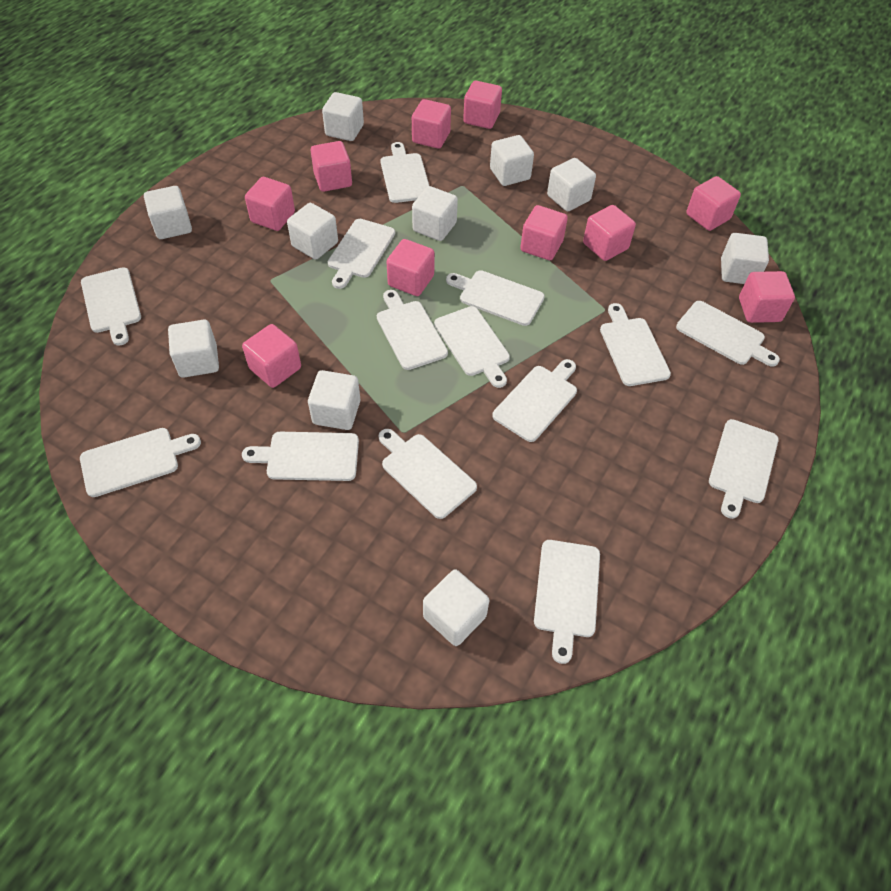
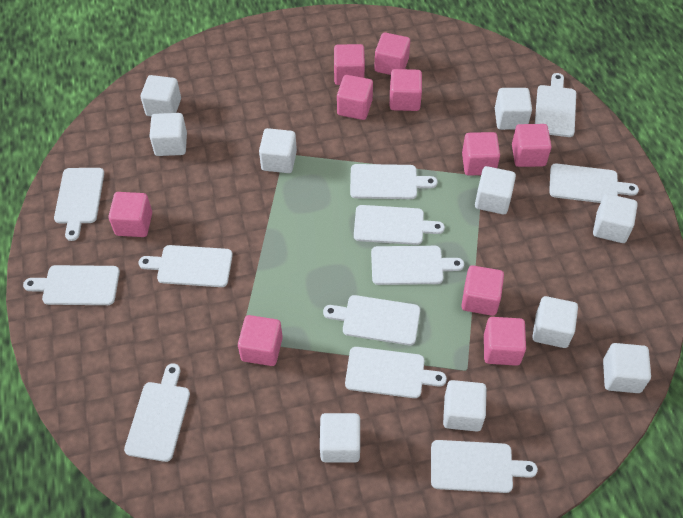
white cutting board: [80,428,201,497] [81,267,141,346] [242,432,359,481] [328,219,395,289] [377,290,448,370] [378,429,477,519] [380,142,429,203] [434,306,510,388] [446,270,545,326] [492,359,577,442] [534,540,600,664] [600,303,671,386] [676,301,780,367] [709,419,779,519] = 14 -> [23,265,120,305] [54,168,104,241] [124,363,190,462] [138,245,233,287] [323,295,420,345] [345,347,447,398] [350,164,438,199] [354,205,445,245] [371,246,464,285] [431,440,538,493] [535,73,576,137] [549,163,639,203] = 12

